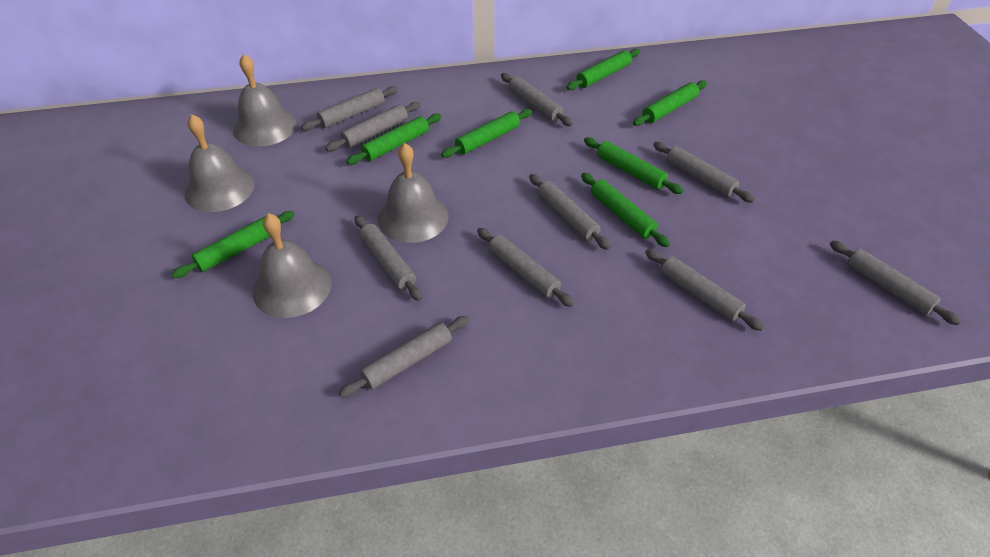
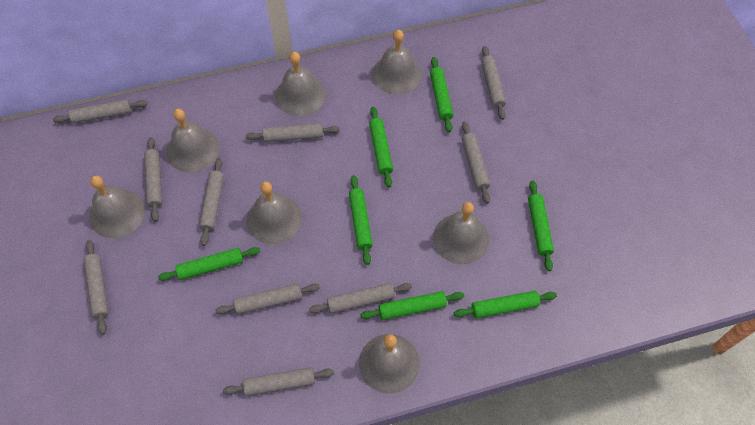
grey bell: [185,114,255,212] [233,54,297,147] [253,213,331,318] [378,143,449,243] = 4 -> [90,175,145,238] [167,109,220,173] [247,181,302,244] [275,52,326,116] [359,334,420,394] [372,30,422,94] [433,202,489,264] = 7

